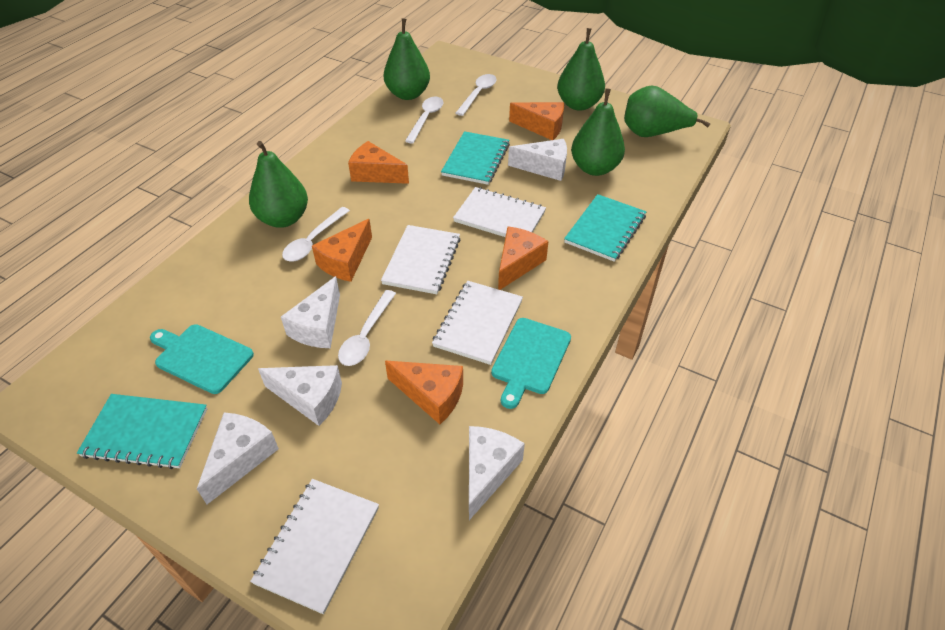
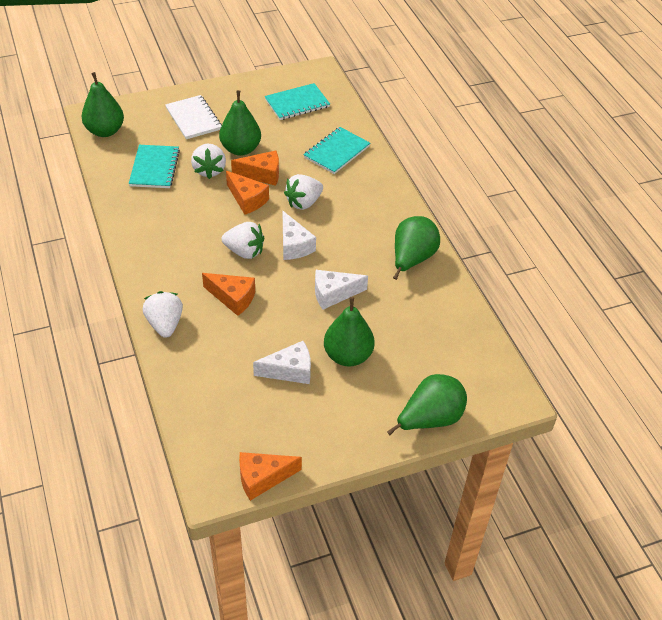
orange cheese: [312,219,372,282] [348,141,409,184] [385,361,463,424] [498,226,549,290] [509,102,564,140] = 5 -> [202,273,255,316] [226,171,269,215] [231,150,279,186] [239,452,302,501] = 4
turquoise cutting board: [150,324,254,394] [491,318,571,409] = 2 -> none = 0
white cheese: [197,412,279,504] [258,365,342,426] [281,276,340,348] [469,426,525,520] [508,139,567,181] = 5 -> [253,341,311,384] [283,211,316,260] [315,270,368,310] = 3
white notebook: [250,479,379,614] [381,225,460,294] [432,281,523,365] [453,187,546,237] = 4 -> [165,95,222,139] = 1
white spoon: [282,207,350,262] [338,290,396,366] [405,97,443,143] [456,74,497,116] = 4 -> none = 0
white strawberry: none = 0 -> [142,291,183,338] [191,144,226,179] [221,222,264,259] [284,174,323,210] = 4

